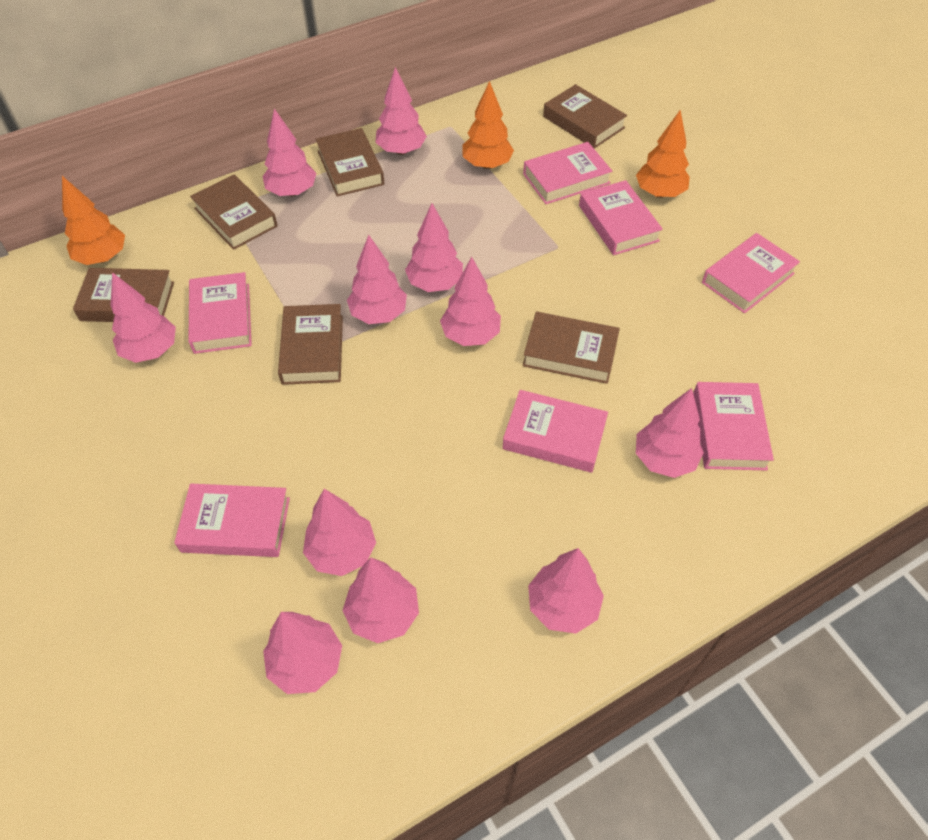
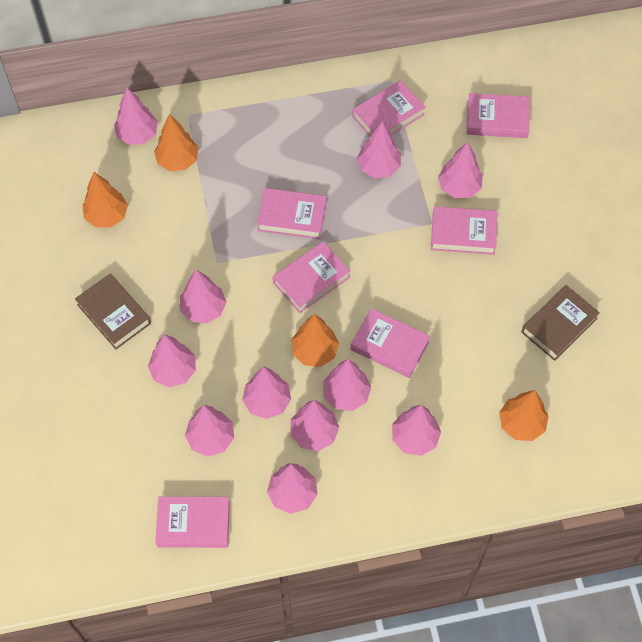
brown book: [73,268,174,322] [190,175,278,250] [278,304,343,385] [315,128,384,197] [523,312,620,384] [543,84,627,149] = 6 -> [75,274,151,349] [521,285,600,361] = 2
orange tree: [62,176,125,265] [462,81,514,169] [636,110,690,198] = 3 -> [82,172,128,227] [154,114,198,171] [291,314,339,367] [499,390,549,441] = 4

